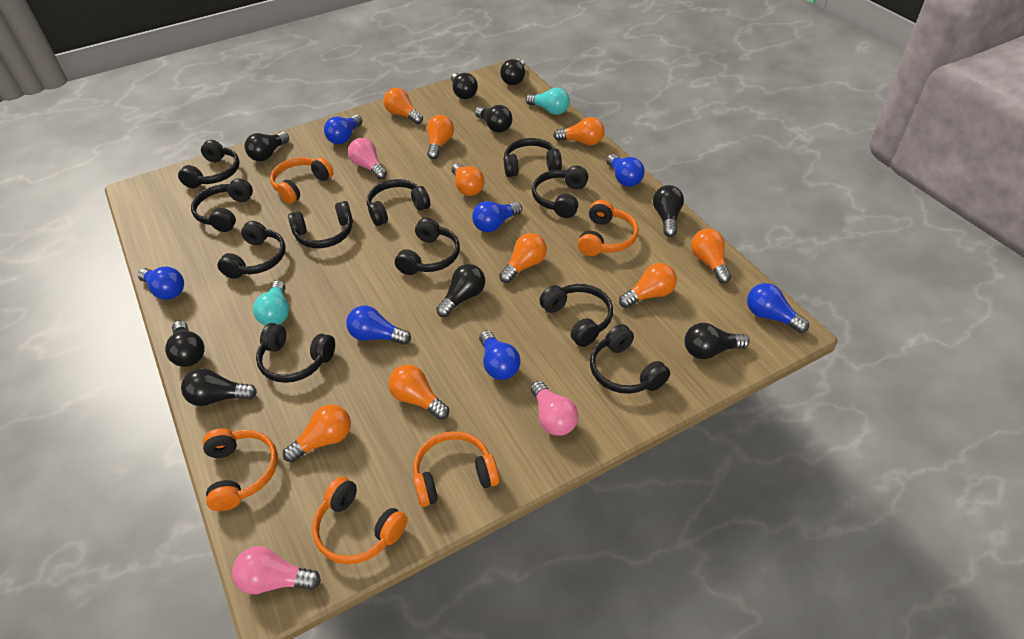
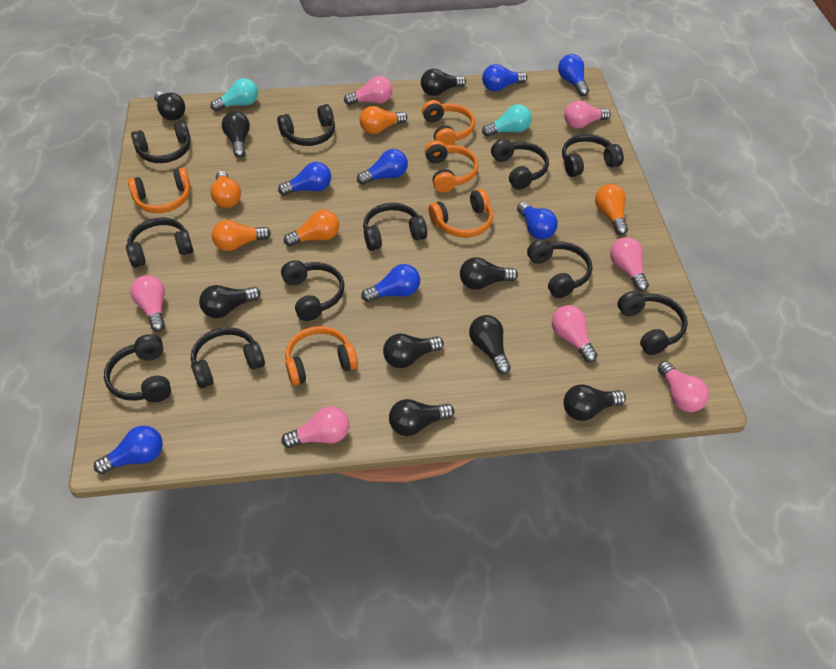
orange light bulb: [283,404,351,462] [383,88,423,124] [388,364,449,420] [427,115,454,159] [452,163,485,196] [499,233,547,283] [553,117,605,145] [619,263,677,308] [691,229,731,283] = 9 -> [211,171,241,208] [212,220,271,251] [284,210,339,246] [360,106,408,134] [595,184,628,235] = 5
pink light bulb: [232,546,321,594] [348,138,387,180] [530,381,578,436] = 3 -> [130,275,165,332] [282,406,349,448] [344,76,393,105] [552,305,598,363] [564,100,611,129] [610,237,649,291] [658,361,709,412] = 7

